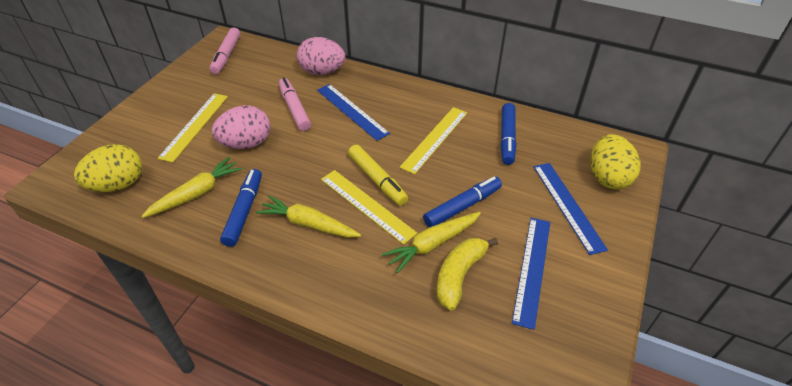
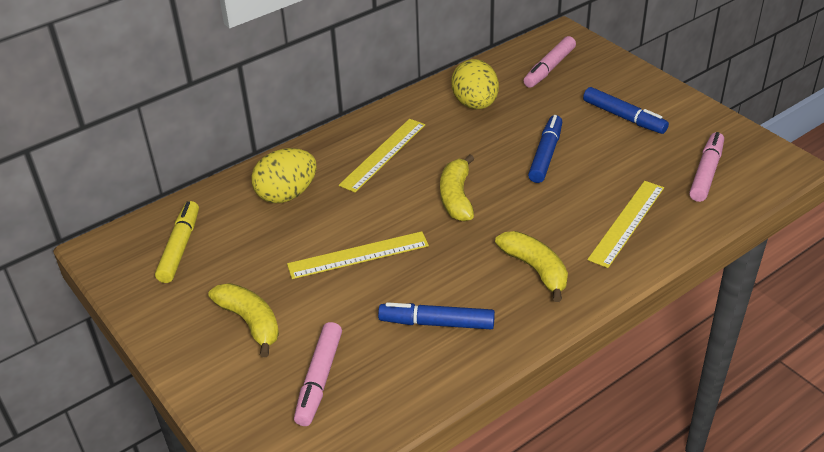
blue ruler: [317,84,390,141] [512,218,550,330] [533,163,608,255] = 3 -> none = 0
pink egg: [212,105,271,149] [297,37,346,75] = 2 -> none = 0
pink marker: [210,28,240,74] [279,78,311,131] = 2 -> [294,322,342,426] [523,36,576,88] [689,132,724,202] = 3
yellow banana: [437,238,498,311] = 1 -> [208,283,279,357] [440,155,474,221] [495,231,568,302] = 3
yellow carrot: [141,157,242,218] [256,195,361,238] [382,212,481,273] = 3 -> none = 0

